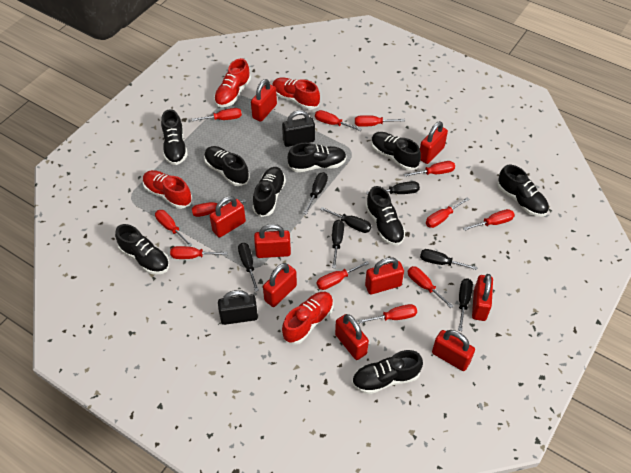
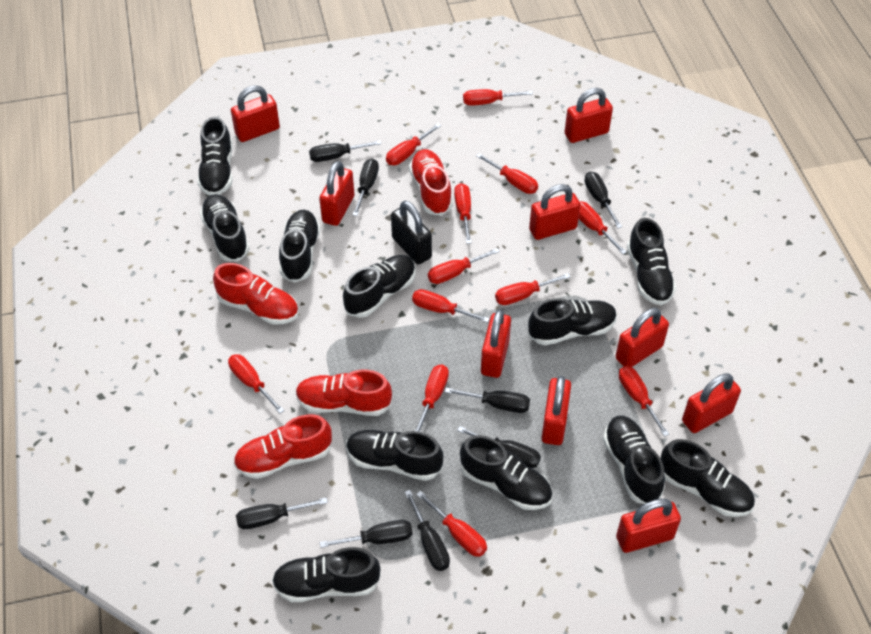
black padlock: [218,290,258,325] [282,110,315,147] = 2 -> [391,201,432,264] = 1
black screwdriver: [238,243,259,292] [303,172,328,215] [320,207,371,233] [332,220,344,268] [366,181,420,195] [420,249,478,270] [458,278,473,331] = 7 -> [236,497,328,529] [309,140,381,162] [320,520,412,548] [353,159,379,216] [405,490,450,571] [445,388,530,413] [457,426,541,468] [585,171,622,228] = 8
black shoe: [115,224,169,275] [161,109,188,165] [204,146,250,186] [252,167,286,217] [288,143,347,173] [352,350,423,394] [365,186,405,246] [371,132,421,170] [497,165,549,217] = 9 -> [197,117,233,196] [200,194,250,261] [272,547,381,602] [279,210,320,283] [343,255,416,318] [346,430,443,481] [460,435,552,510] [528,298,617,345] [603,416,665,504] [627,218,676,305] [660,439,755,517] = 11

